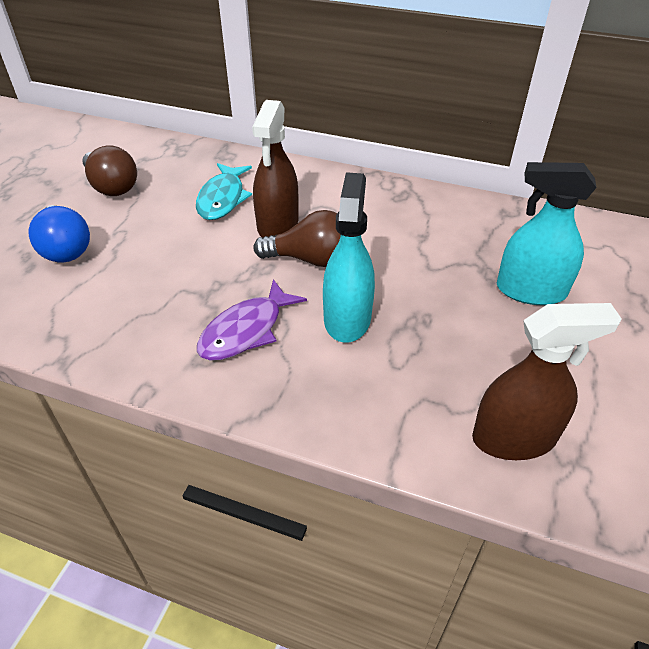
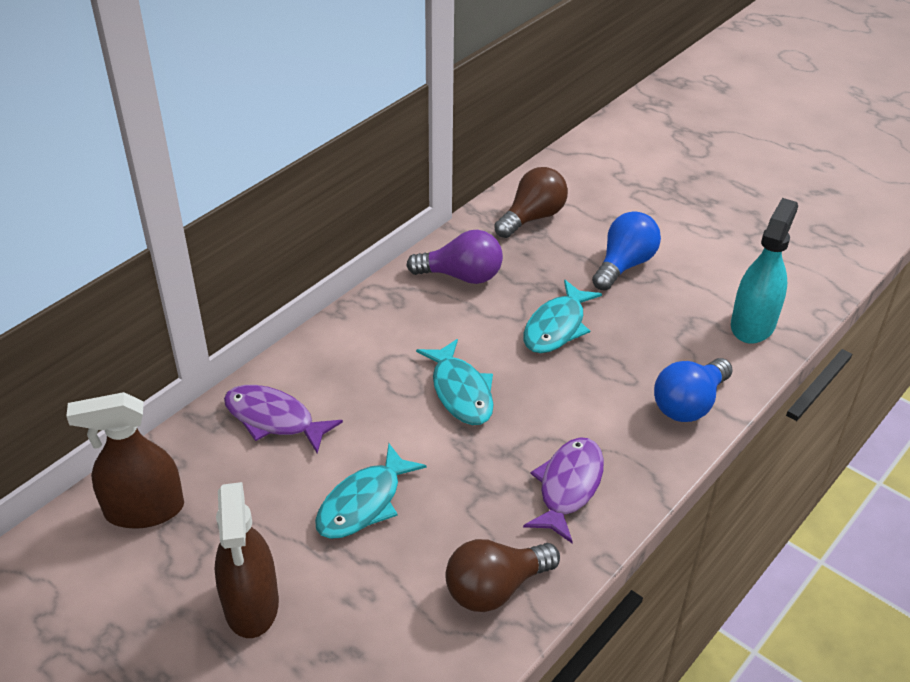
blue light bulb: [29,205,90,262] = 1 -> [592,211,661,290] [654,358,733,422] = 2
purple fish: [197,279,307,361] = 1 -> [224,385,343,453] [523,437,604,543] = 2
purple light bulb: none = 0 -> [406,230,503,284] = 1
turquoise fish: [196,163,252,220] = 1 -> [315,443,427,539] [416,339,494,425] [524,280,602,353] = 3
turquoise spray bottle: [323,172,375,343] [497,162,597,305] = 2 -> [731,198,798,344] = 1

